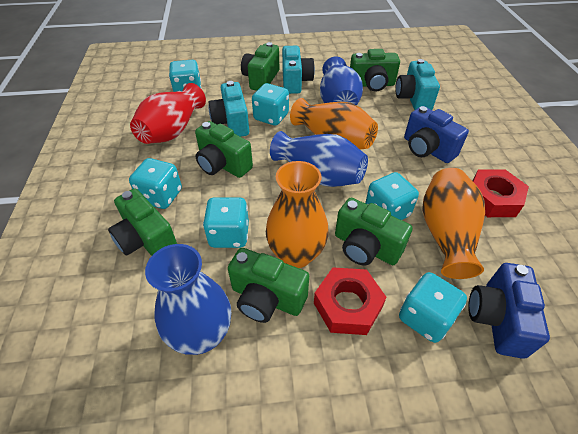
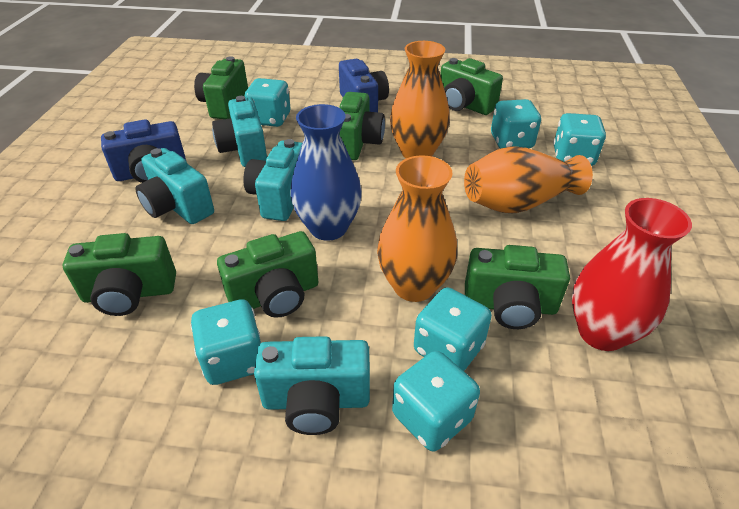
blue vase: [145,244,231,355] [270,131,368,187] [320,57,363,105] = 3 -> [290,104,362,241] = 1
red nut: [314,267,387,335] [472,169,529,217] = 2 -> none = 0
turquoise camera: [209,81,249,137] [282,46,315,94] [395,59,440,110] = 3 -> [135,148,214,224] [212,96,267,167] [243,139,302,221] [254,336,370,435] = 4

